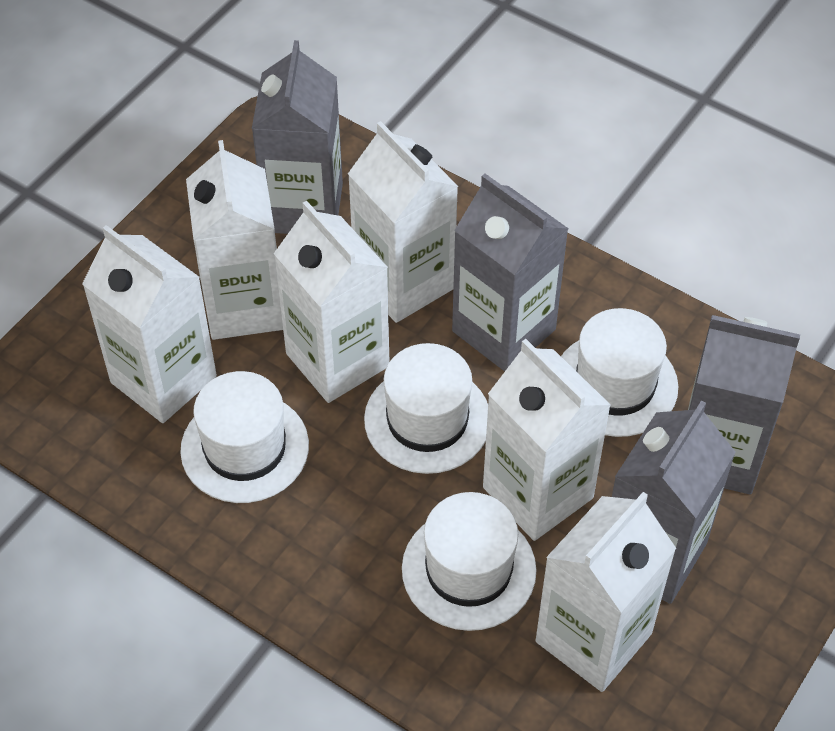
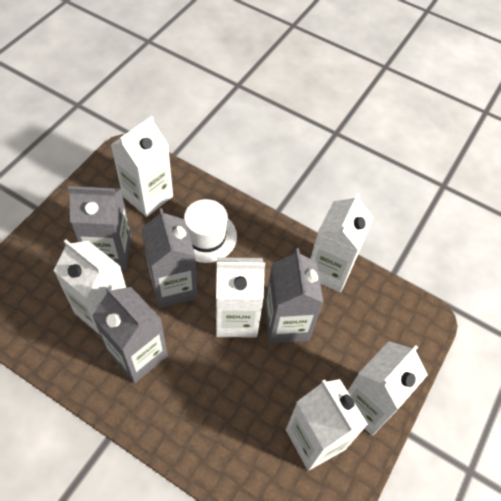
white hat: [180,371,309,503] [364,343,488,474] [402,492,537,631] [561,308,678,437] = 4 -> [184,199,237,263] = 1

